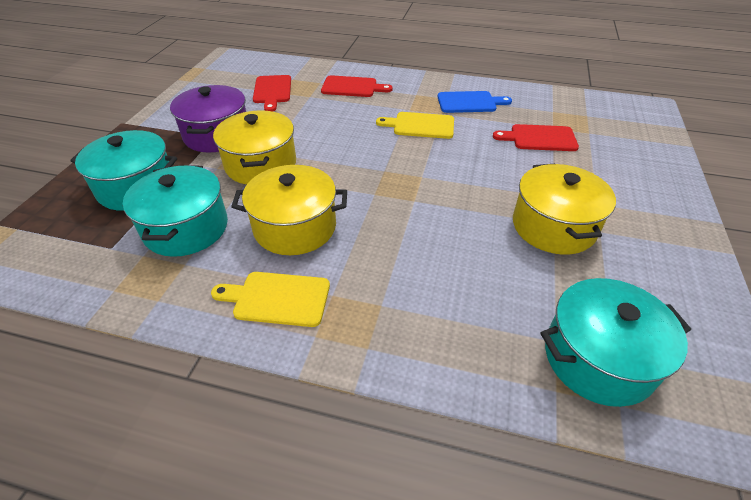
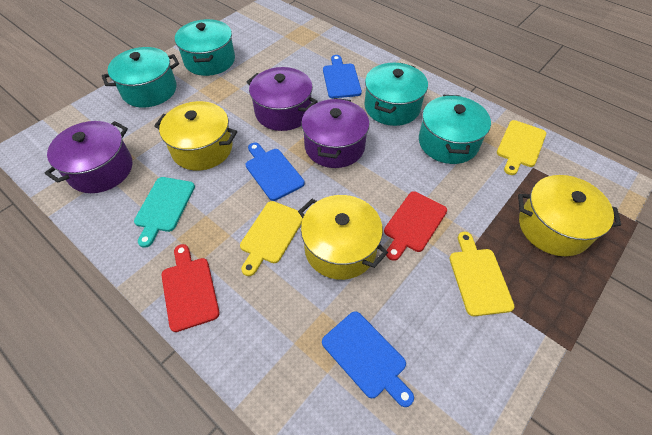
blue cutting board: [437,91,512,113] = 1 -> [246,143,305,201] [322,311,414,407] [323,55,362,98] = 3
purple pot: [170,85,246,152] = 1 -> [45,121,132,193] [247,67,318,131] [301,98,369,168] = 3
red cutting board: [253,75,291,112] [321,75,393,97] [493,124,579,151] = 3 -> [162,244,220,332] [384,191,447,261] = 2
turquoise cutting board: none = 0 -> [134,177,195,248] = 1
turquoise pot: [70,130,177,211] [123,165,228,257] [541,278,691,407] = 3 -> [102,47,179,107] [175,19,235,76] [365,63,428,126] [419,95,491,164] = 4
yellow cutting board: [211,272,330,327] [376,112,454,139] = 2 -> [240,201,303,276] [449,232,515,316] [497,120,546,175] = 3

